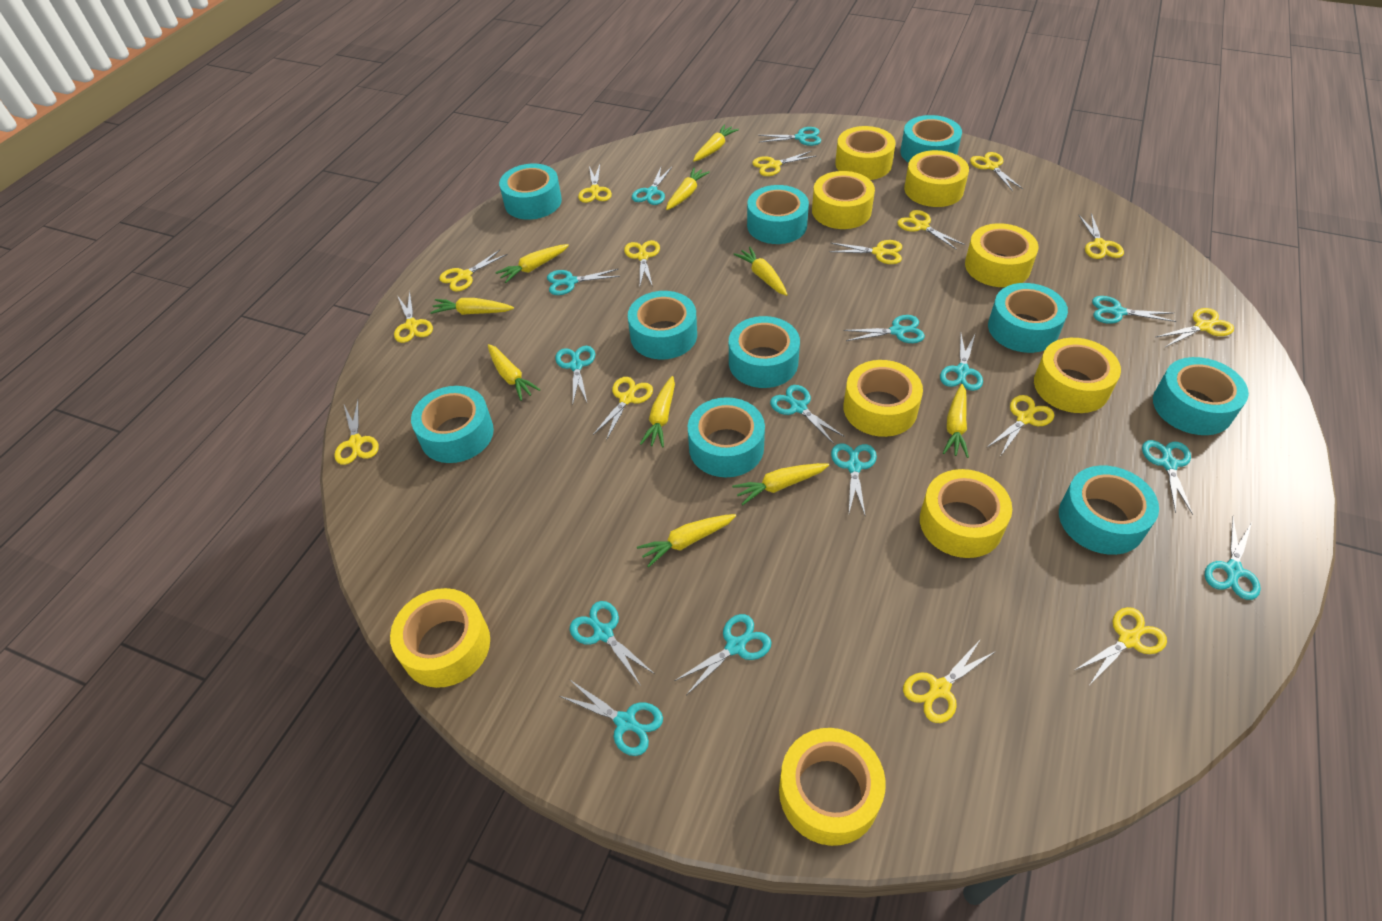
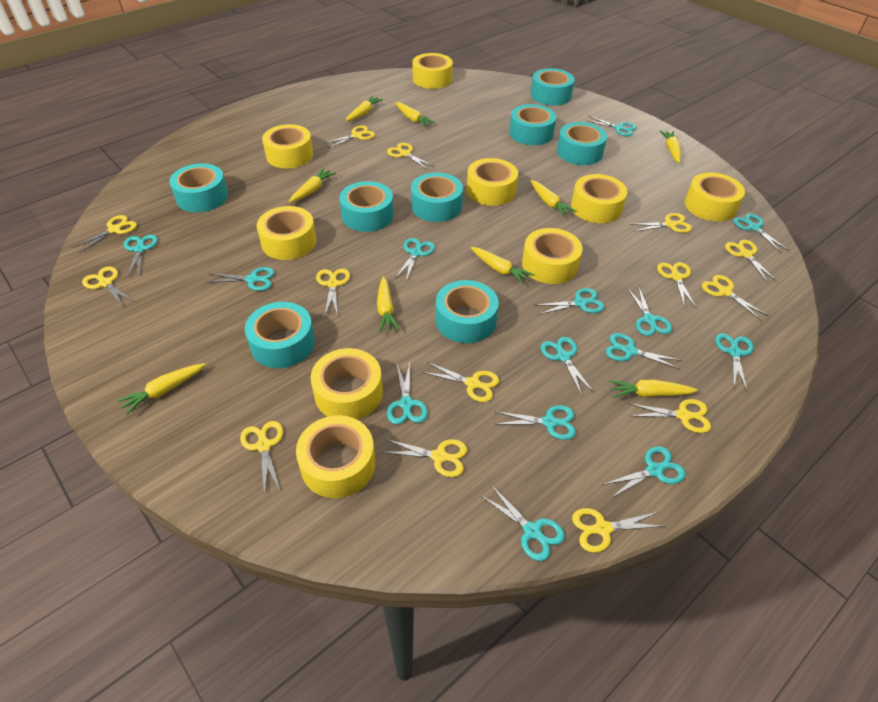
turquoise tape: [411,386,494,463] [499,164,562,220] [628,291,697,359] [688,397,765,477] [729,316,800,388] [747,185,809,244] [900,115,962,163] [988,283,1068,353] [1059,466,1159,555] [1153,357,1249,435] = 10 -> [169,163,228,212] [245,302,315,368] [339,181,394,232] [411,173,463,222] [435,280,499,343] [509,104,556,145] [531,68,575,106] [557,122,607,165] = 8
yellow carrot: [430,298,514,315] [488,344,541,401] [495,244,569,283] [637,514,736,567] [640,376,675,448] [666,168,710,210] [693,124,739,162] [732,463,829,505] [733,247,788,296] [943,384,969,458] = 10 -> [117,363,206,415] [289,168,336,203] [346,96,384,121] [377,277,400,332] [396,102,435,127] [471,247,534,284] [531,180,576,217] [609,380,698,398] [659,131,681,163] = 9
yellow scissors: [334,400,379,465] [394,291,433,343] [439,250,508,291] [578,165,612,203] [593,377,653,441] [624,240,660,287] [752,151,816,176] [829,240,902,264] [897,210,965,250] [903,639,996,723] [970,152,1023,191] [987,395,1054,455] [1075,607,1167,684] [1078,213,1124,259] [1156,308,1234,347] = 15 -> [72,215,137,253] [82,266,135,307] [240,421,283,496] [316,269,350,316] [325,125,375,148] [381,439,467,477] [387,143,434,170] [422,362,499,402] [572,508,665,552] [628,399,711,433] [630,213,692,233] [657,262,696,308] [702,275,769,320] [725,240,777,283] = 14

